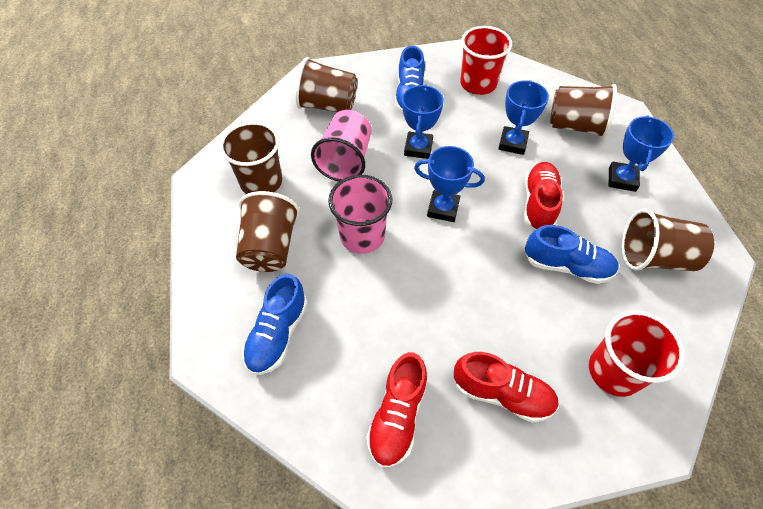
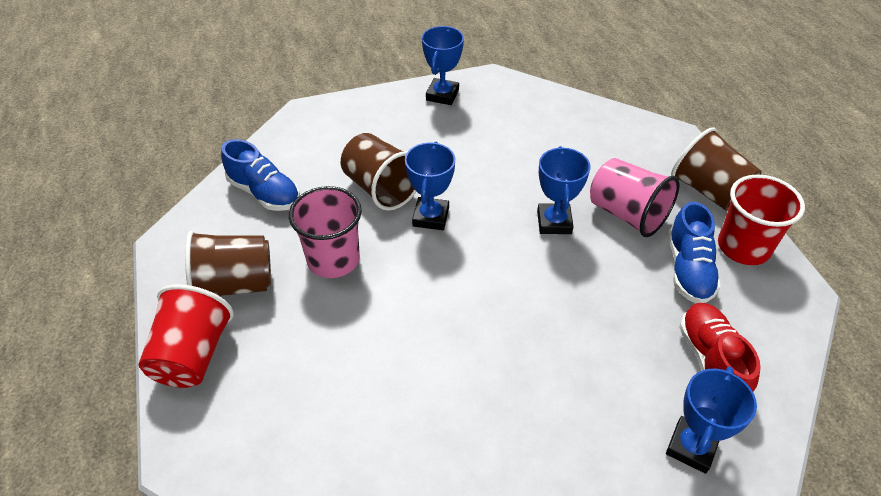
blue shoe: [242,274,308,375] [395,46,425,113] [524,225,619,284] = 3 -> [221,139,300,211] [668,201,721,303] = 2
brown cup: [220,122,282,194] [236,191,300,272] [295,57,357,112] [550,84,617,138] [622,209,714,271] = 5 -> [185,231,271,296] [341,133,416,211] [671,127,762,211] = 3
red shoe: [366,352,428,467] [454,352,559,422] [524,162,563,230] = 3 -> [679,303,761,391] = 1

